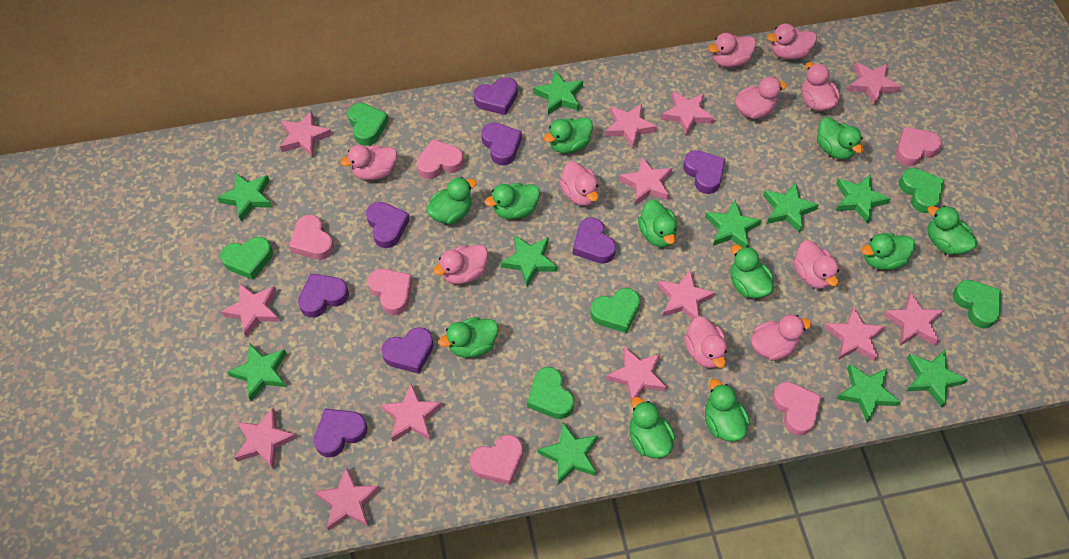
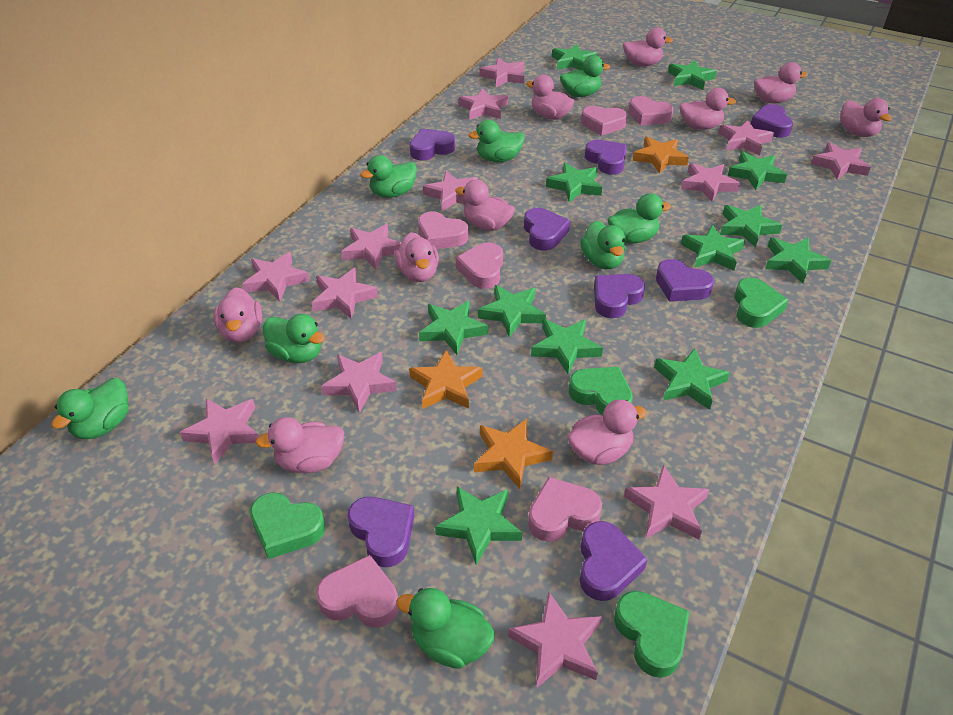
green duck: [426,177,477,225] [439,317,499,358] [485,183,540,219] [544,117,593,154] [629,397,675,458] [638,200,678,247] [705,379,750,442] [730,245,774,299] [817,117,864,159] [862,233,915,270] [927,206,978,255] = 11 -> [51,378,129,439] [263,314,325,363] [360,155,417,198] [396,588,495,669] [468,120,525,162] [560,55,610,97] [580,221,626,269] [608,193,671,244] = 8
green heart: [220,237,273,280] [348,103,389,146] [527,367,574,419] [590,288,640,333] [899,168,944,213] [953,280,1001,328] = 6 -> [250,492,325,559] [569,367,633,415] [614,591,690,678] [734,278,788,328] = 4
green star: [217,173,273,222] [227,344,287,401] [501,235,557,287] [533,71,583,115] [538,423,598,484] [705,200,761,248] [763,182,819,232] [836,175,891,223] [836,364,900,423] [906,350,967,407] = 10 -> [419,300,488,355] [435,486,522,565] [478,285,546,338] [531,319,603,374] [546,163,602,202] [552,44,598,70] [654,348,730,410] [668,60,717,90] [681,225,746,271] [720,204,782,247] [728,152,787,190] [765,238,832,283] = 12
orange star: none = 0 -> [409,350,483,409] [474,419,553,489] [633,137,689,174] = 3

